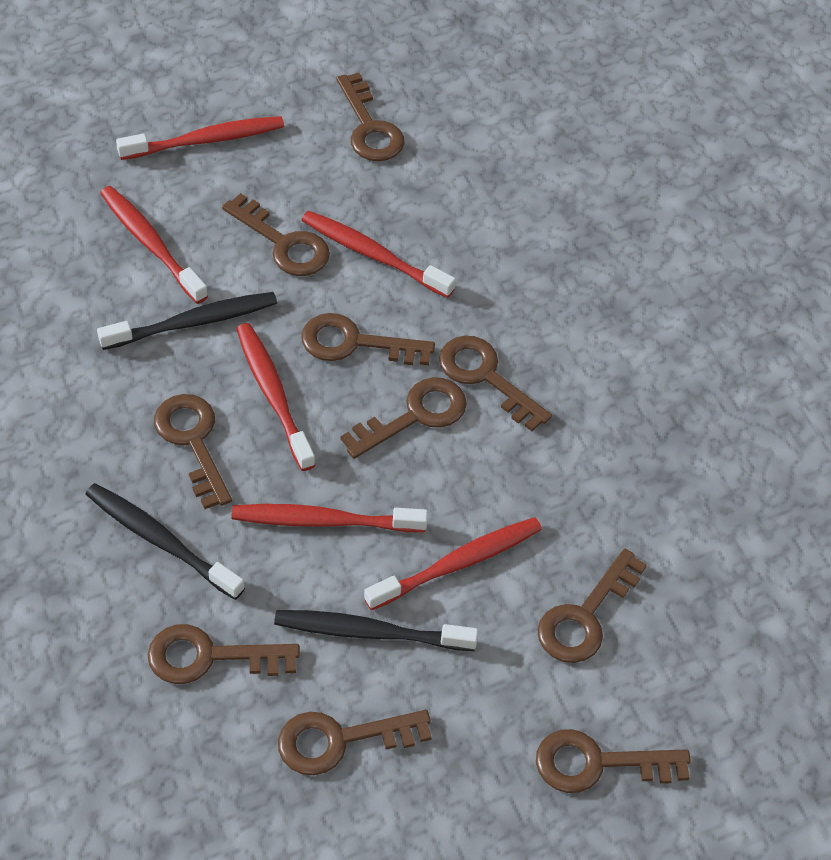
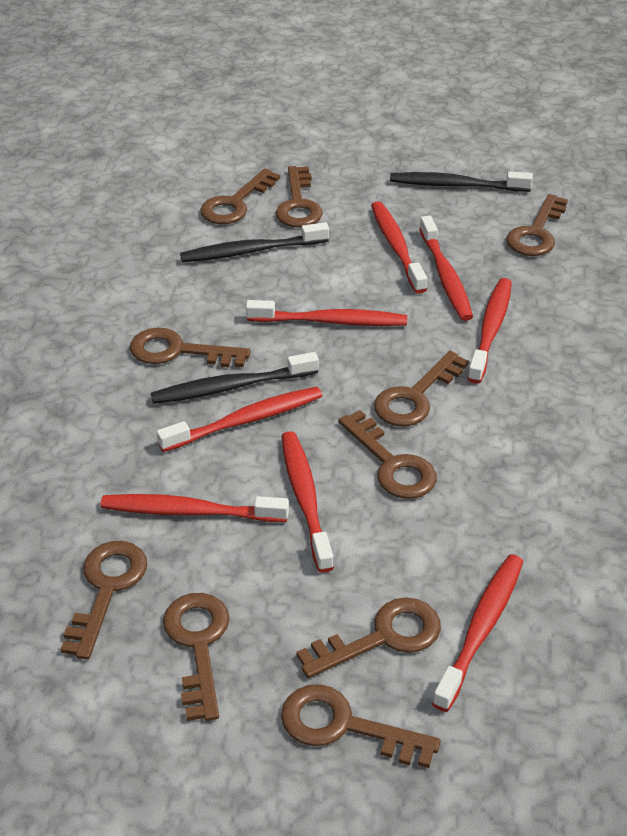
red toothbrush: [100,186,208,304] [116,116,284,160] [231,504,428,532] [236,323,316,471] [302,211,456,298] [364,517,542,610] = 6 -> [101,494,289,522] [156,387,322,452] [246,300,407,326] [281,431,334,573] [371,201,427,294] [419,216,473,321] [432,554,523,712] [467,278,512,384] = 8

